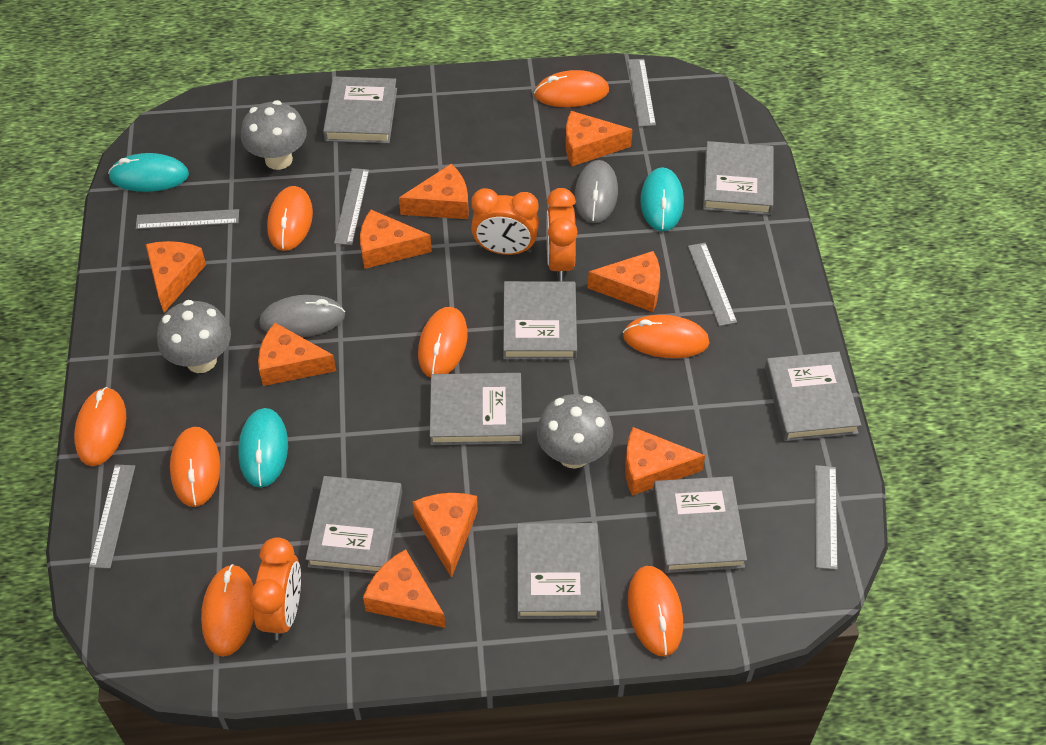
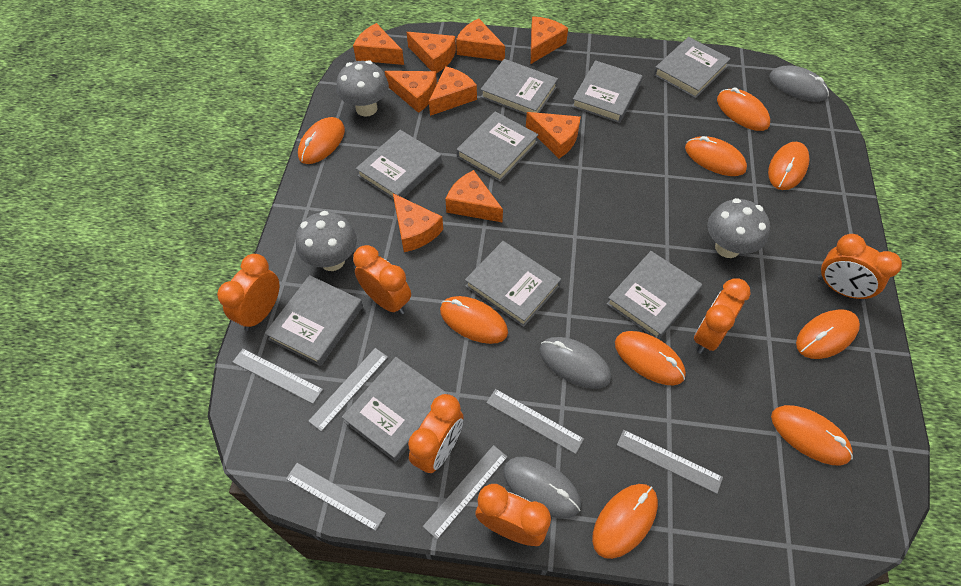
grey book: [306,476,402,574] [323,77,397,144] [430,373,522,445] [503,281,577,360] [517,523,601,619] [653,476,747,573] [703,141,774,215] [765,352,861,441] = 8 -> [265,275,363,366] [342,357,447,462] [356,130,442,200] [456,111,538,182] [465,241,561,327] [480,59,558,115] [572,60,643,123] [606,251,702,339] [654,37,731,98] = 9
grey mouse: [259,295,345,337] [575,160,618,223] = 2 -> [503,457,581,519] [540,337,611,389] [769,65,829,102] = 3
orange clock: [249,537,301,640] [471,188,539,255] [547,188,577,281] = 3 -> [217,254,280,331] [353,245,411,315] [408,394,464,473] [476,484,551,546] [694,278,751,354] [818,234,902,301] = 6
orange mouse: [74,387,126,466] [170,427,220,507] [201,564,254,657] [267,186,313,251] [418,307,468,377] [534,70,609,107] [623,315,709,358] [628,566,683,656] = 8 -> [298,117,345,164] [440,296,508,344] [592,484,658,559] [615,331,686,385] [685,136,747,176] [717,87,770,131] [768,142,809,190] [771,405,853,466] [796,309,860,359] = 9
turquoise mouse: [108,153,189,192] [238,408,288,488] [640,167,684,231] = 3 -> none = 0

